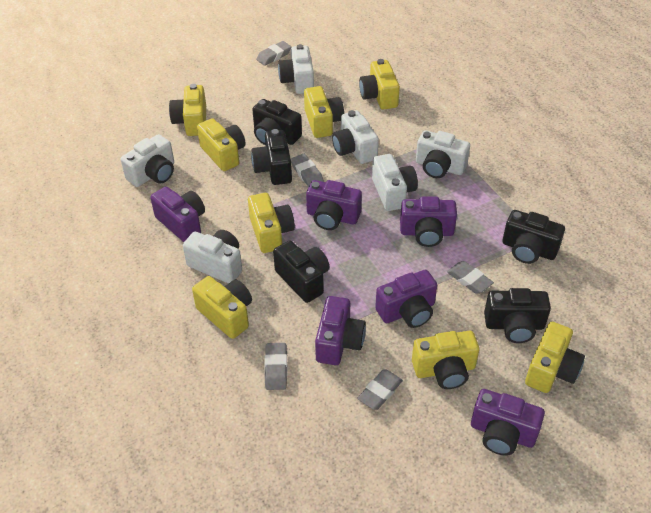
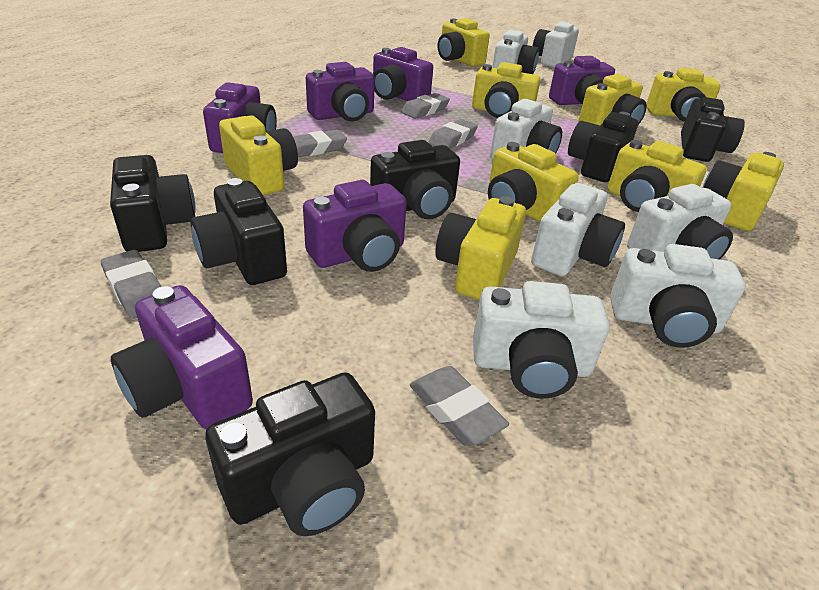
black camera: [251,129,292,185] [252,99,302,145] [273,240,329,303] [484,288,551,343] [502,210,565,264] = 5 -> [110,155,196,252] [191,178,287,285] [205,372,375,536] [370,140,460,219] [568,112,638,182] [681,97,745,162] = 6
white camera: [121,134,174,187] [183,230,242,284] [278,44,314,94] [332,110,379,164] [372,154,418,211] [416,130,470,178] = 6 -> [473,281,610,398] [490,99,562,160] [492,30,539,74] [531,183,625,276] [533,22,579,68] [610,244,746,348] [627,184,733,260] = 7
yellow camera: [169,84,206,136] [192,276,252,339] [197,118,246,171] [248,193,295,253] [304,86,344,138] [359,59,400,110] [412,331,479,389] [525,322,585,393] = 8 -> [219,115,298,195] [435,196,526,300] [437,18,490,67] [472,62,541,118] [488,142,579,222] [578,74,647,125] [608,140,707,212] [646,68,720,122] [703,152,784,231] = 9

